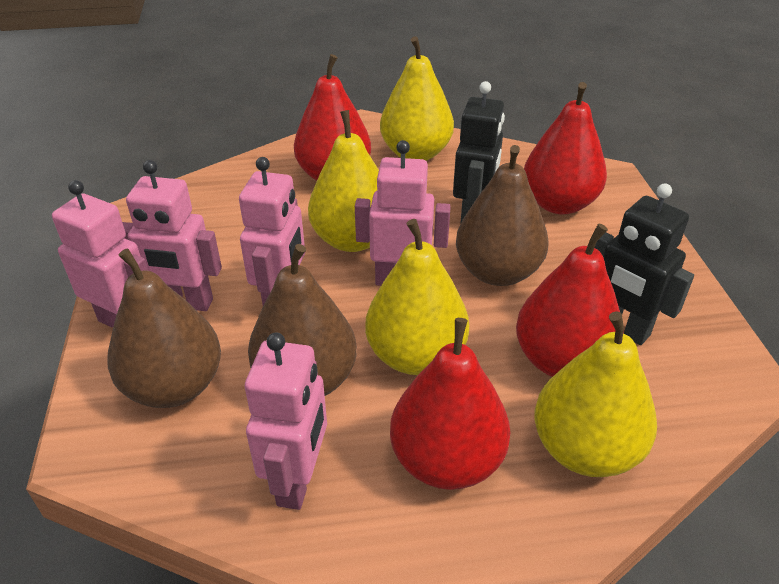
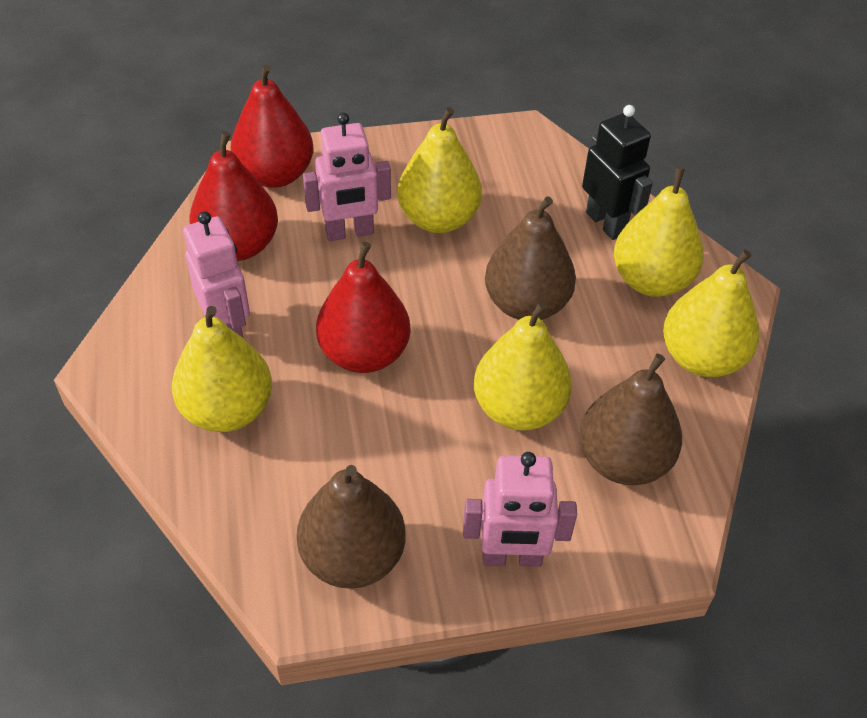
black robot: [453,81,505,224] [595,183,694,345] = 2 -> [582,105,653,240] = 1
pink robot: [52,180,148,327] [122,160,222,311] [239,157,305,305] [245,333,327,510] [355,140,451,286] = 5 -> [183,211,250,339] [303,113,391,241] [463,452,577,567] = 3
red pear: [294,54,371,181] [390,318,510,490] [516,223,624,377] [524,82,607,215] = 4 -> [189,131,278,261] [231,64,313,188] [316,242,411,373] = 3
yellow pear: [308,110,379,252] [365,219,469,375] [380,36,454,161] [534,311,657,477] = 4 -> [172,306,272,432] [397,107,482,233] [474,302,572,431] [614,167,704,297] [663,250,760,377] = 5

